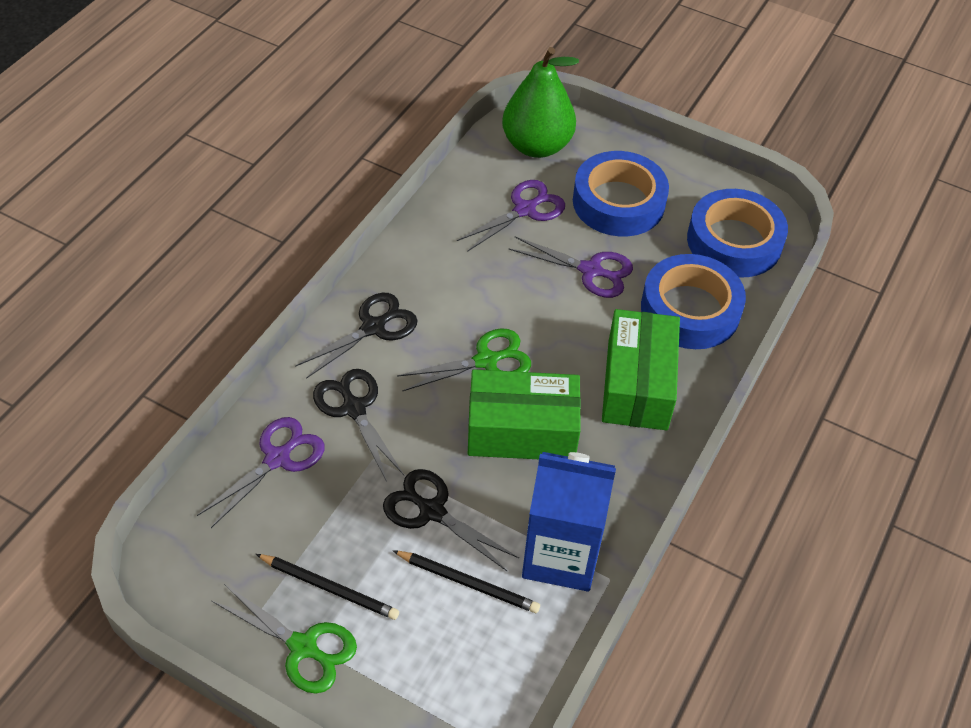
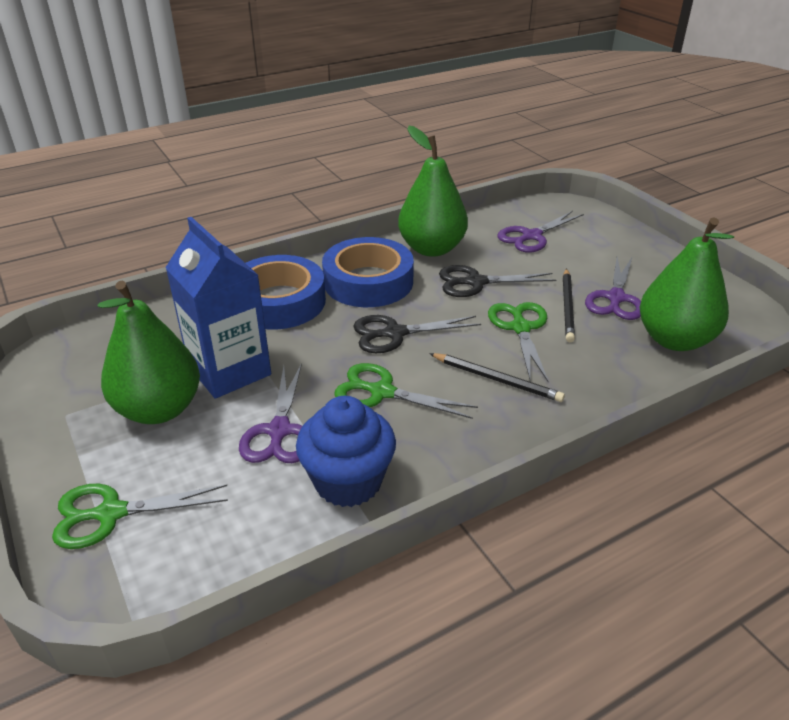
black scissors: [295,293,418,379] [313,369,404,482] [383,469,519,571] = 3 -> [353,315,481,353] [439,265,556,297] = 2
blue cupcake: none = 0 -> [296,396,396,507] = 1
blue tape: [573,151,669,237] [641,254,746,349] [687,189,788,278] = 3 -> [246,255,326,329] [322,237,414,307] = 2
green box: [468,369,581,459] [602,309,680,430] = 2 -> none = 0
green pear: [502,47,579,158] = 1 -> [97,281,200,424] [398,126,468,257] [640,217,734,351] = 3
green scissors: [212,584,357,693] [397,329,531,391] = 2 -> [52,484,228,549] [334,363,478,419] [488,302,549,382] = 3

